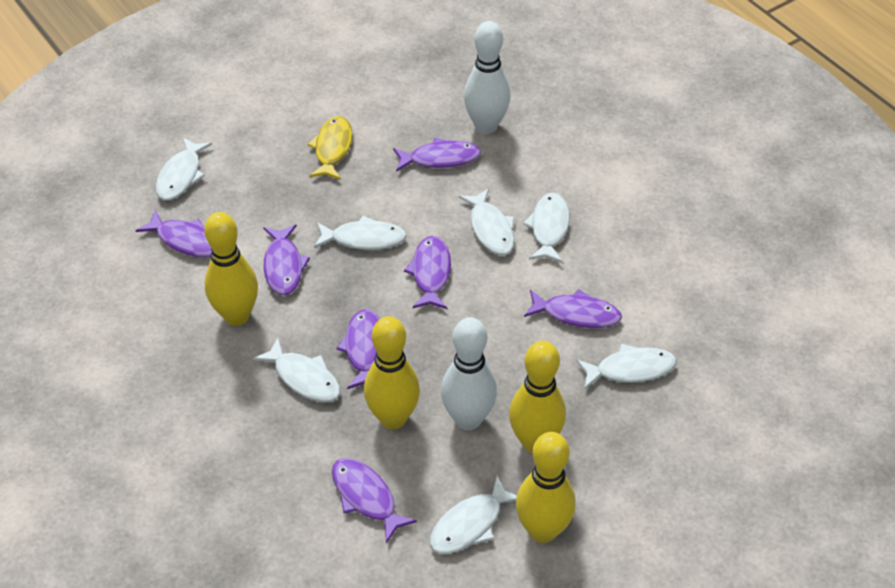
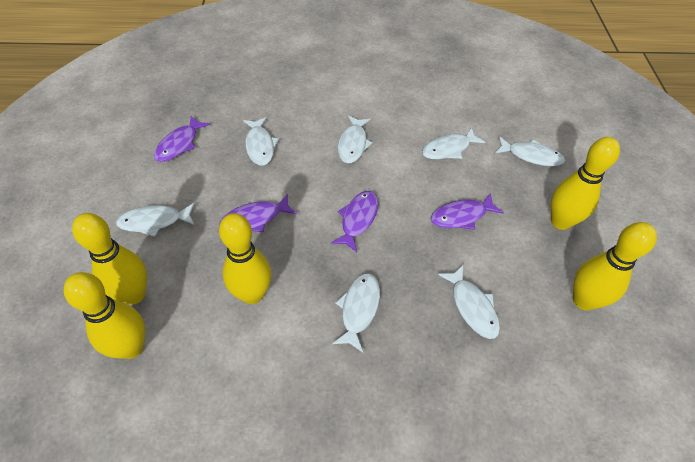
purple fish: [135,210,212,257] [263,224,310,295] [332,458,417,543] [336,309,380,389] [393,138,481,172] [404,236,451,309] [524,289,622,328] = 7 -> [154,116,210,162] [220,194,297,232] [331,191,378,252] [431,193,504,230] = 4
white bowling pin: [441,317,497,430] [464,21,511,134] = 2 -> none = 0
yellow bowling pin: [204,212,258,326] [364,316,420,429] [509,341,566,453] [516,432,576,543] = 4 -> [64,272,145,359] [72,213,147,305] [219,213,271,304] [551,137,620,230] [573,222,657,311] = 5
yellow fish: [307,116,352,180] = 1 -> none = 0

